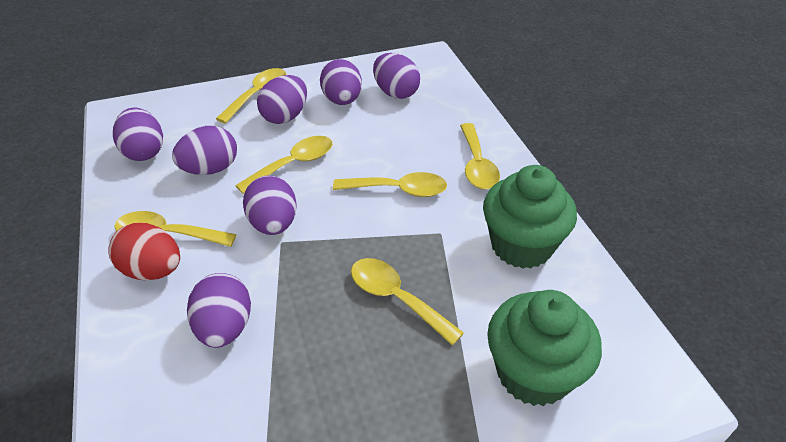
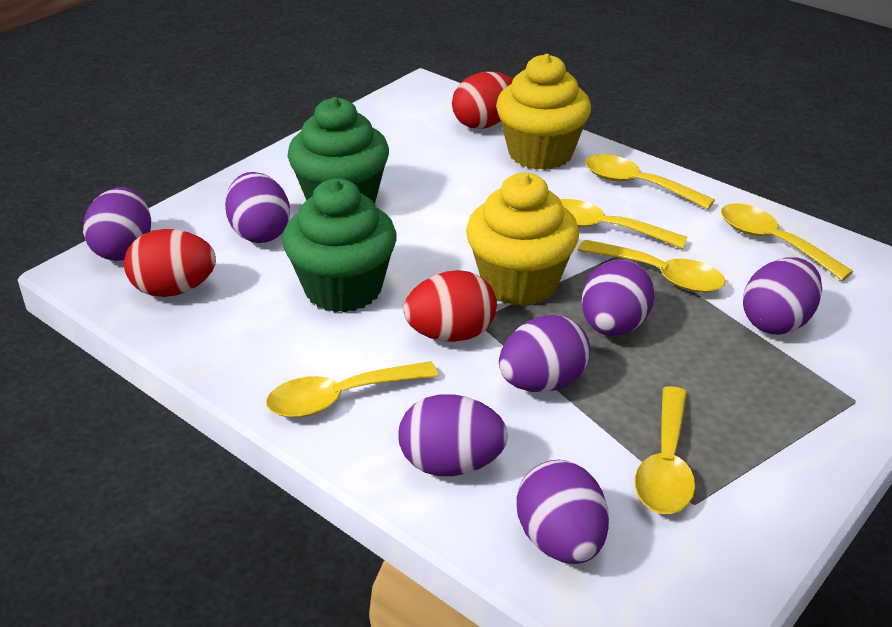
red egg: [108,223,180,280] = 1 -> [124,229,216,297] [403,270,497,342] [452,72,513,129] = 3
yellow cupcake: none = 0 -> [466,173,579,306] [496,54,591,170] = 2

